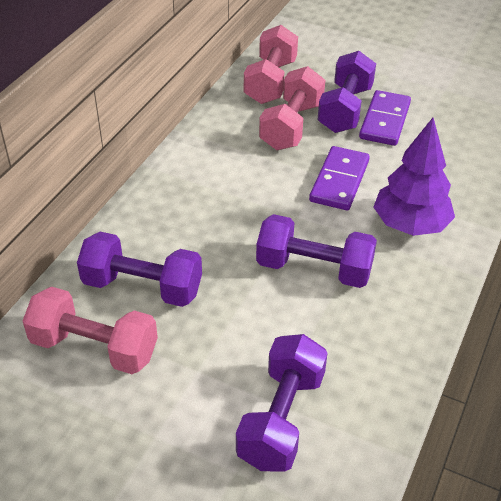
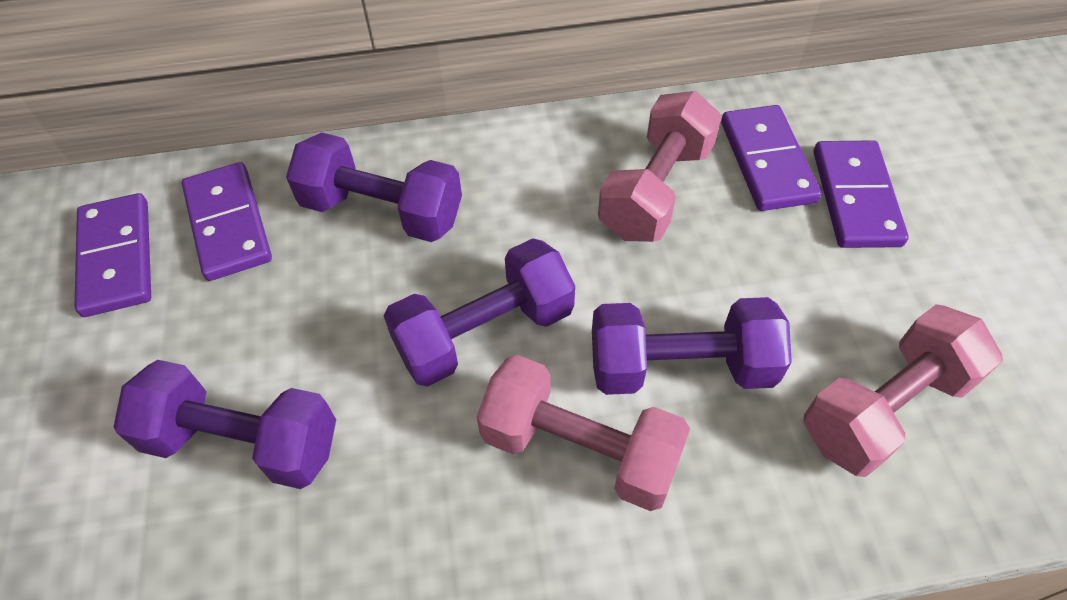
purple domino: [309,146,370,210] [359,90,411,146] = 2 -> [74,193,151,317] [182,162,272,281] [721,105,822,211] [814,140,909,248] = 4
purple tree: [374,118,455,236] = 1 -> none = 0

